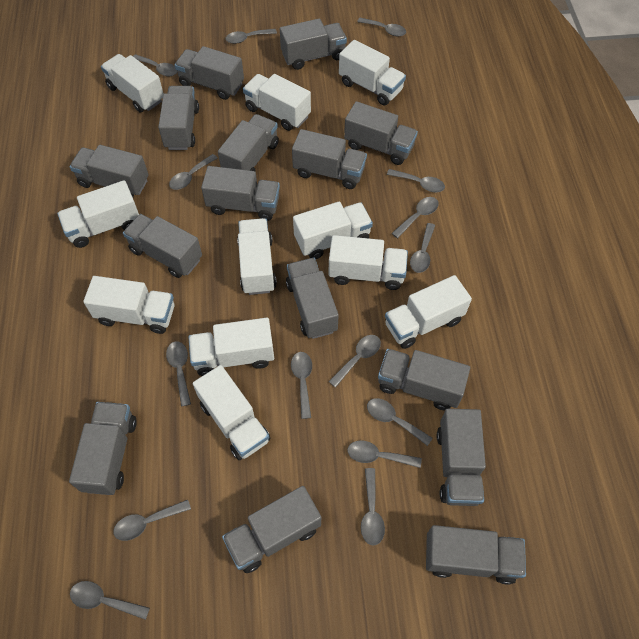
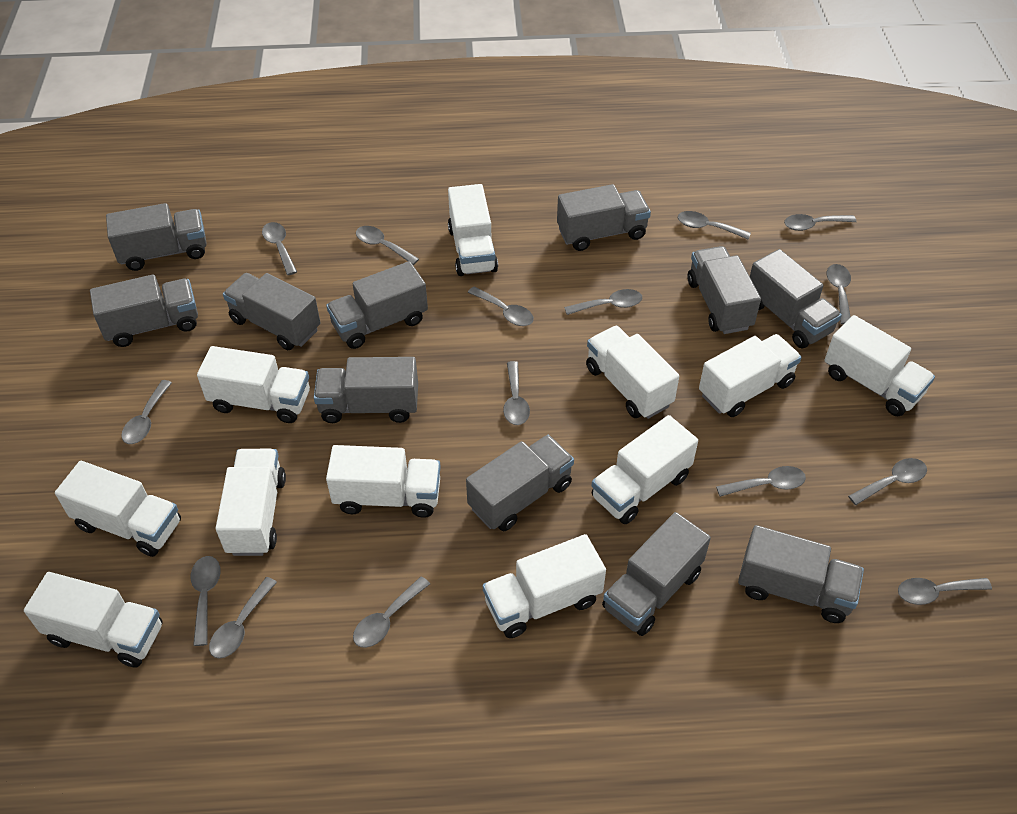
grey truck: [69,145,149,197] [69,402,137,495] [123,214,202,278] [158,86,199,150] [175,46,244,100] [201,166,280,221] [218,114,279,172] [222,486,321,573] [280,18,347,70] [286,258,339,339] [292,129,367,189] [344,101,418,165] [378,349,470,411] [426,525,526,584] [437,409,486,506] = 15 -> [90,274,198,347] [106,203,207,271] [223,273,321,350] [314,357,418,423] [326,261,428,349] [466,435,574,531] [557,184,651,251] [602,512,711,636] [687,246,761,334] [738,525,864,623] [750,249,842,348] = 11

